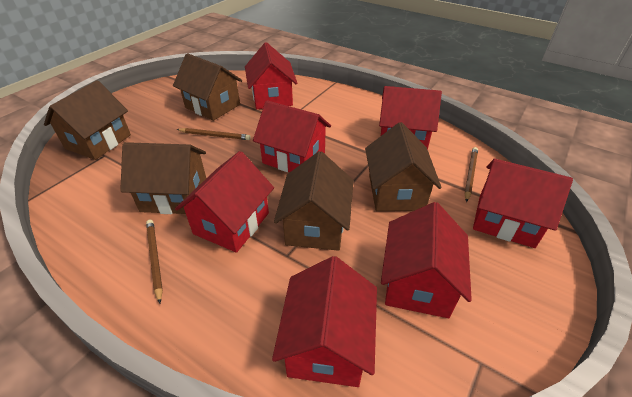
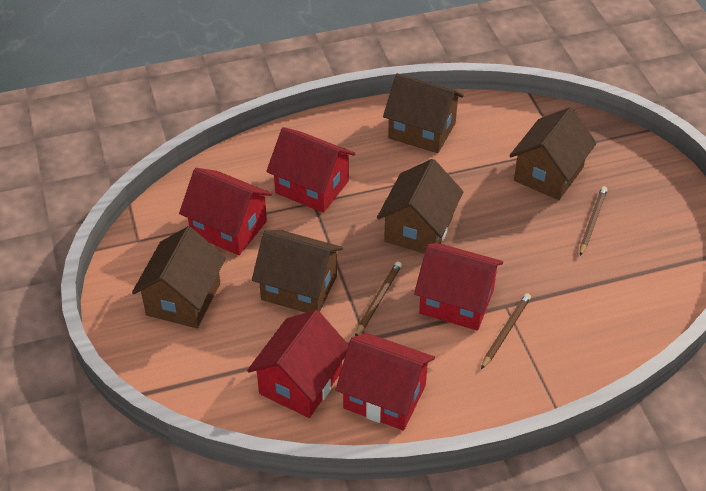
red house: [175,151,274,253] [245,42,297,109] [253,100,331,172] [272,256,377,387] [379,86,442,150] [381,202,472,318] [473,159,573,248] = 7 -> [179,168,272,255] [247,310,348,418] [266,127,355,213] [335,333,435,430] [414,243,503,331] = 5

